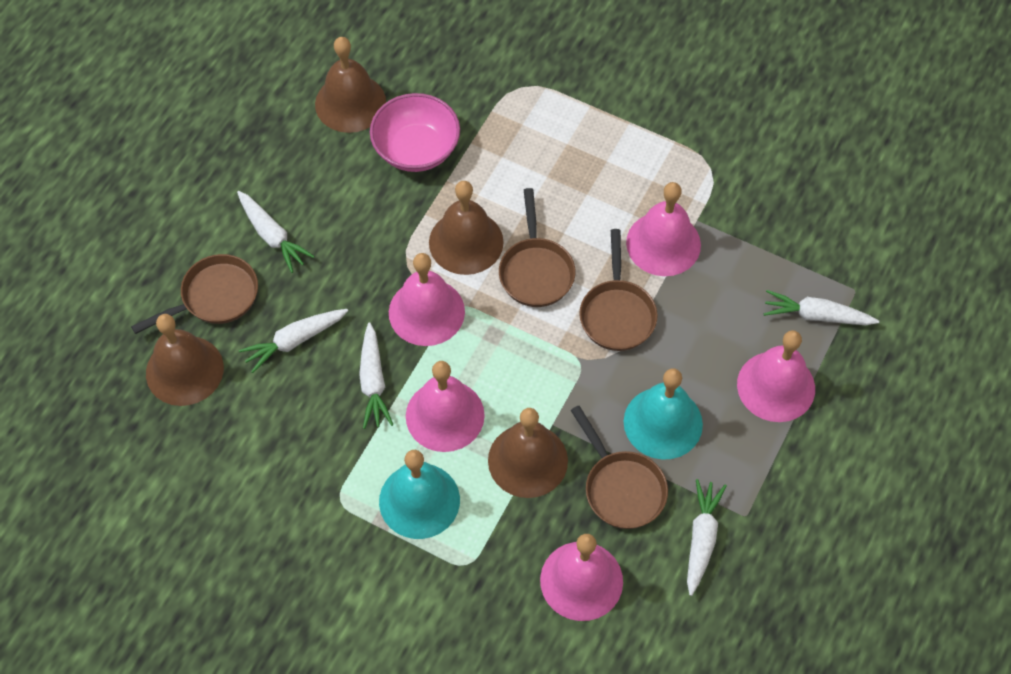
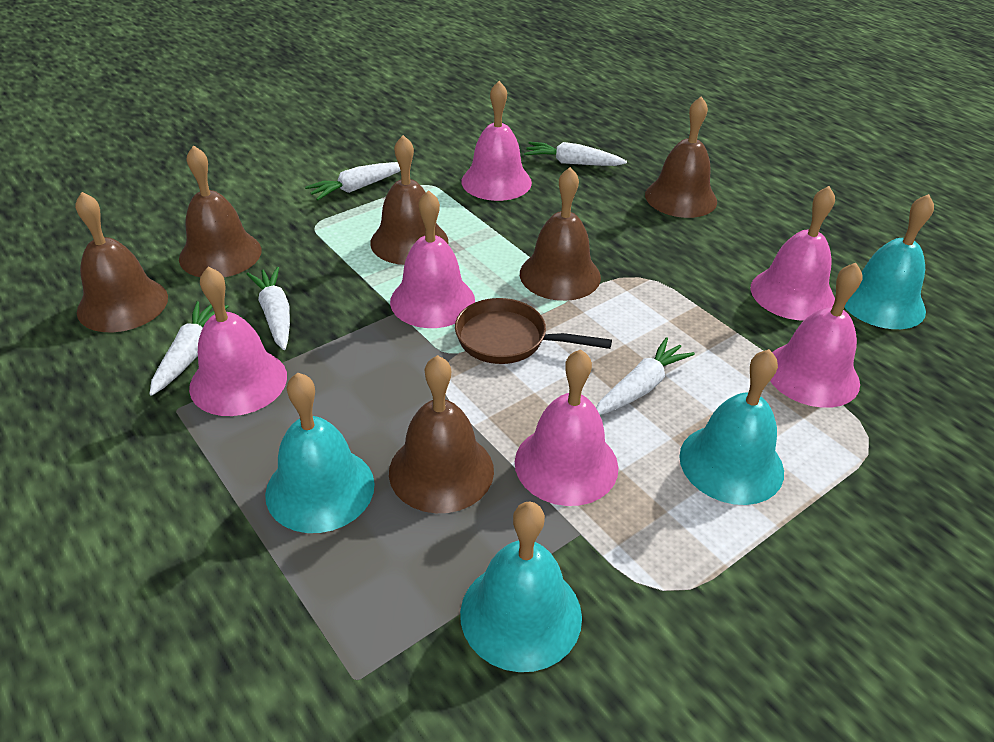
brown bell: [146,314,224,406] [315,37,386,133] [429,181,504,275] [488,408,568,498] = 4 -> [75,192,168,332] [179,145,262,277] [370,135,449,265] [389,355,494,513] [520,167,601,301] [645,96,717,218] = 6
brown pan: [131,254,258,334] [499,188,575,307] [570,406,668,529] [579,229,658,351] = 4 -> [455,298,612,364] = 1
pink bell: [389,253,465,346] [406,361,485,452] [540,534,623,621] [626,182,701,276] [737,330,815,422] = 5 -> [189,267,287,416] [390,190,475,328] [461,81,532,201] [515,349,618,506] [751,186,835,321] [770,263,862,408] = 6
pink bowl: [370,93,460,172] = 1 -> none = 0
turquoise bell: [379,450,460,539] [624,368,703,460] = 2 -> [265,373,375,533] [460,501,582,672] [679,349,784,505] [844,194,934,329] = 4

